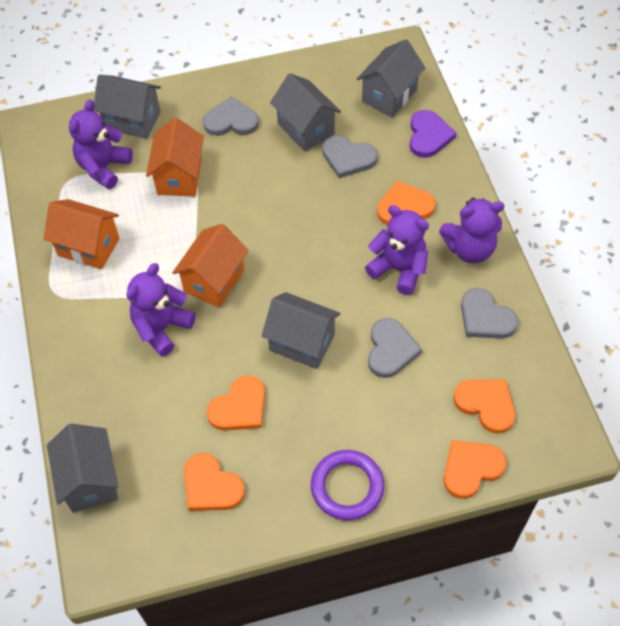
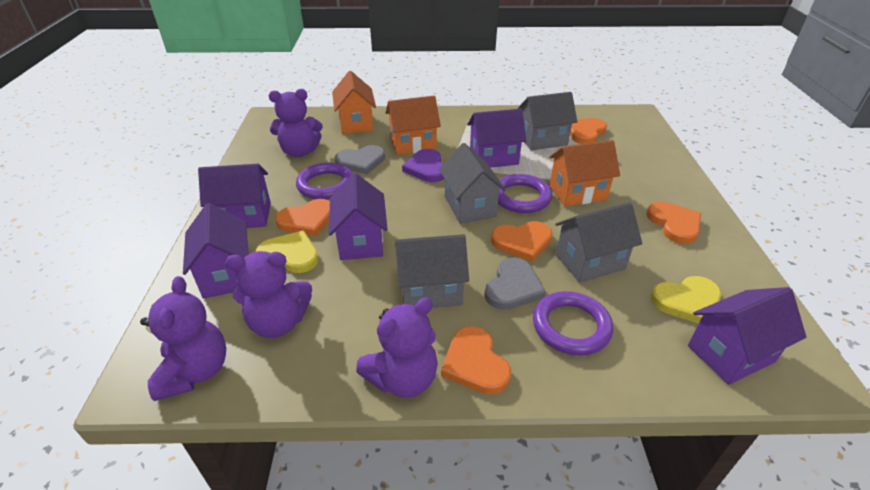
grey heart: [203,97,259,136] [322,135,378,178] [368,318,422,378] [461,288,518,339] = 4 -> [335,145,385,174] [484,258,546,310] = 2
grey house: [47,424,118,513] [93,75,161,139] [261,292,340,369] [270,73,341,152] [357,39,425,117] = 5 -> [395,234,469,308] [439,143,506,224] [518,92,577,150] [555,202,642,283] = 4
purple house: none = 0 -> [183,203,249,299] [198,164,271,228] [329,173,388,260] [467,109,526,168] [688,287,806,385] = 5
purple ring: [311,450,384,520] = 1 -> [296,163,353,200] [498,174,552,213] [533,291,613,355] = 3
yellow heart: none = 0 -> [256,231,319,273] [651,276,721,324] = 2

